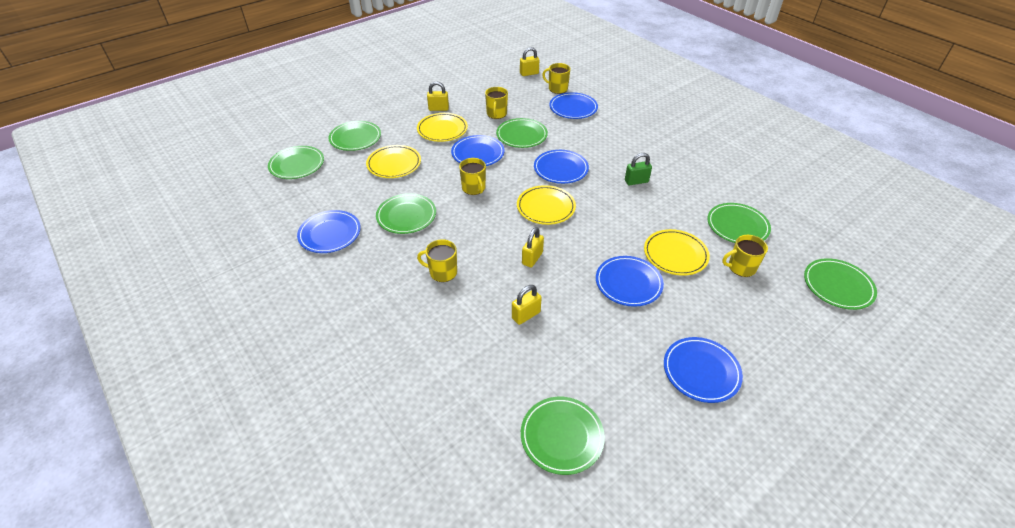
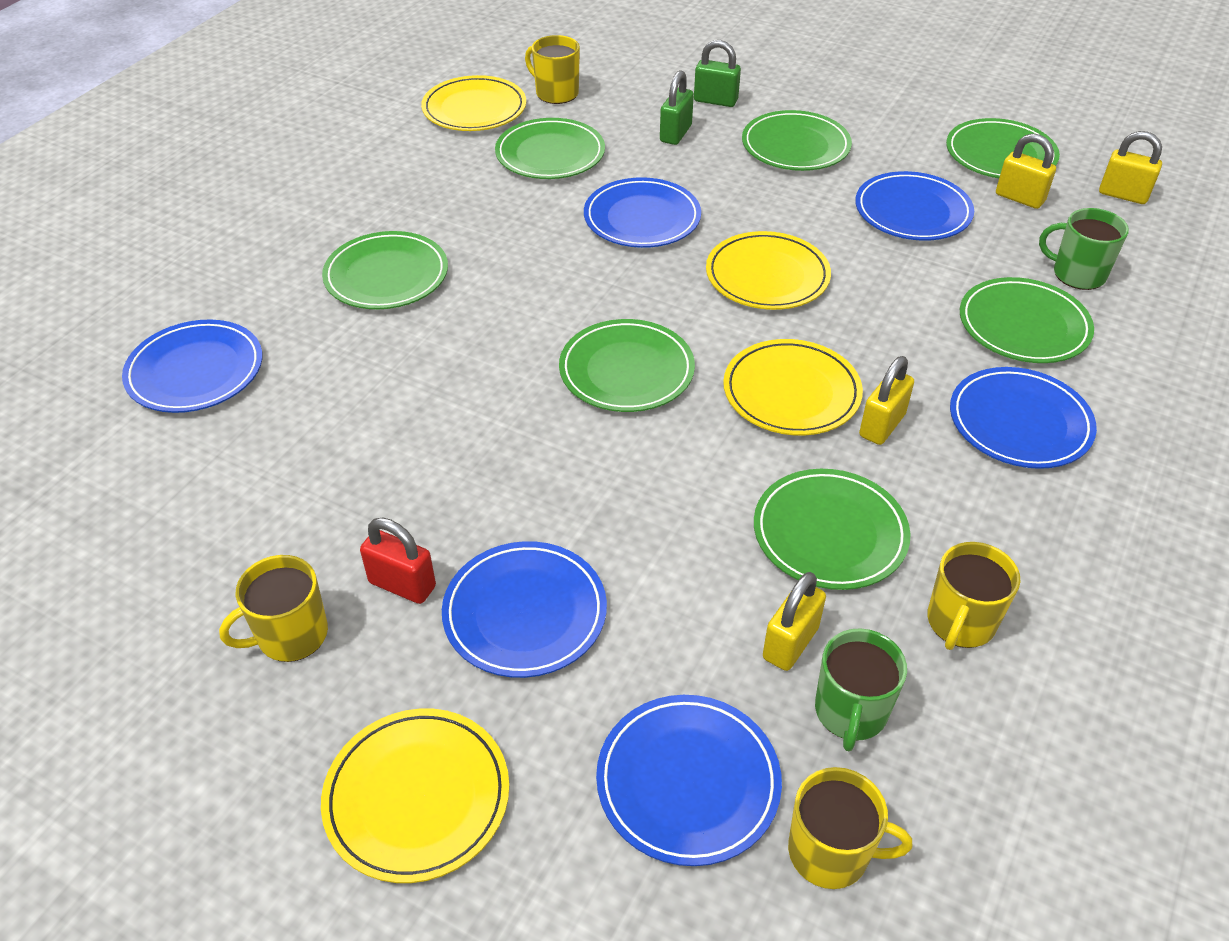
green mug: none = 0 -> [815,628,907,751] [1039,208,1129,290] = 2
green padlock: [625,153,652,185] = 1 -> [660,70,694,145] [694,40,741,107] = 2
red padlock: none = 0 -> [360,518,436,604] = 1
yellow mug: [417,239,457,282] [459,158,486,195] [485,87,508,119] [542,63,571,94] [722,235,768,277] = 5 -> [219,555,328,662] [525,35,580,104] [788,767,912,889] [927,542,1020,650] = 4

